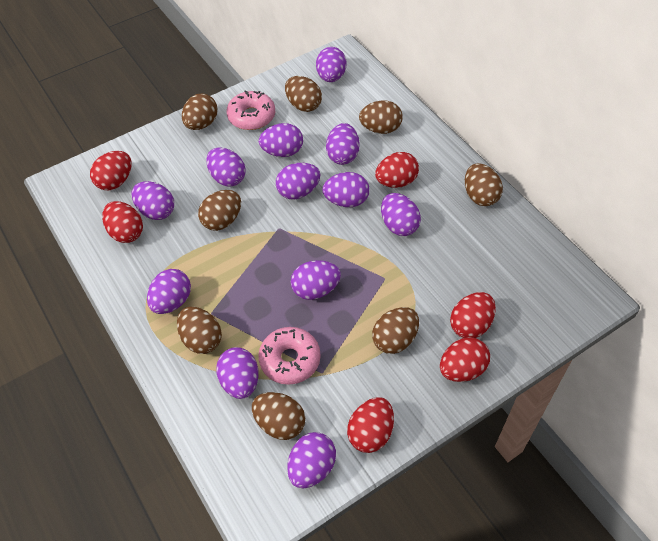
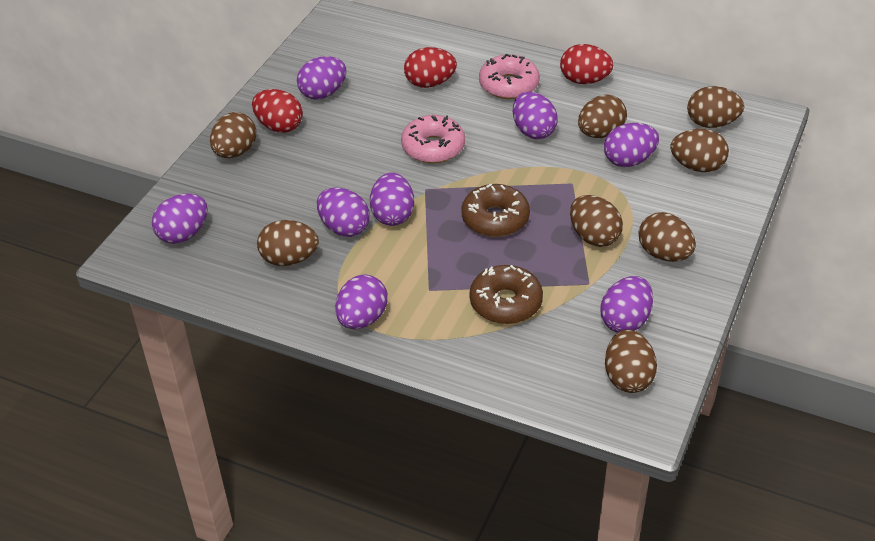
brown donut: none = 0 -> [461,184,530,237] [469,265,543,324] = 2
purple egg: [132,181,174,220] [147,269,191,314] [206,147,246,187] [216,347,259,399] [259,123,303,157] [276,163,320,200] [287,432,336,488] [291,260,341,300] [316,47,347,82] [322,172,369,207] [326,123,360,165] [381,193,421,236] = 12 -> [152,193,208,244] [297,56,346,99] [317,188,370,237] [335,275,388,329] [370,172,414,226] [513,92,558,139] [601,276,653,333] [604,123,659,167] = 8
red egg: [90,151,132,190] [102,201,143,243] [347,397,394,453] [375,152,419,188] [440,337,490,382] [450,292,496,338] = 6 -> [252,89,303,133] [404,47,457,88] [560,44,613,84] = 3

